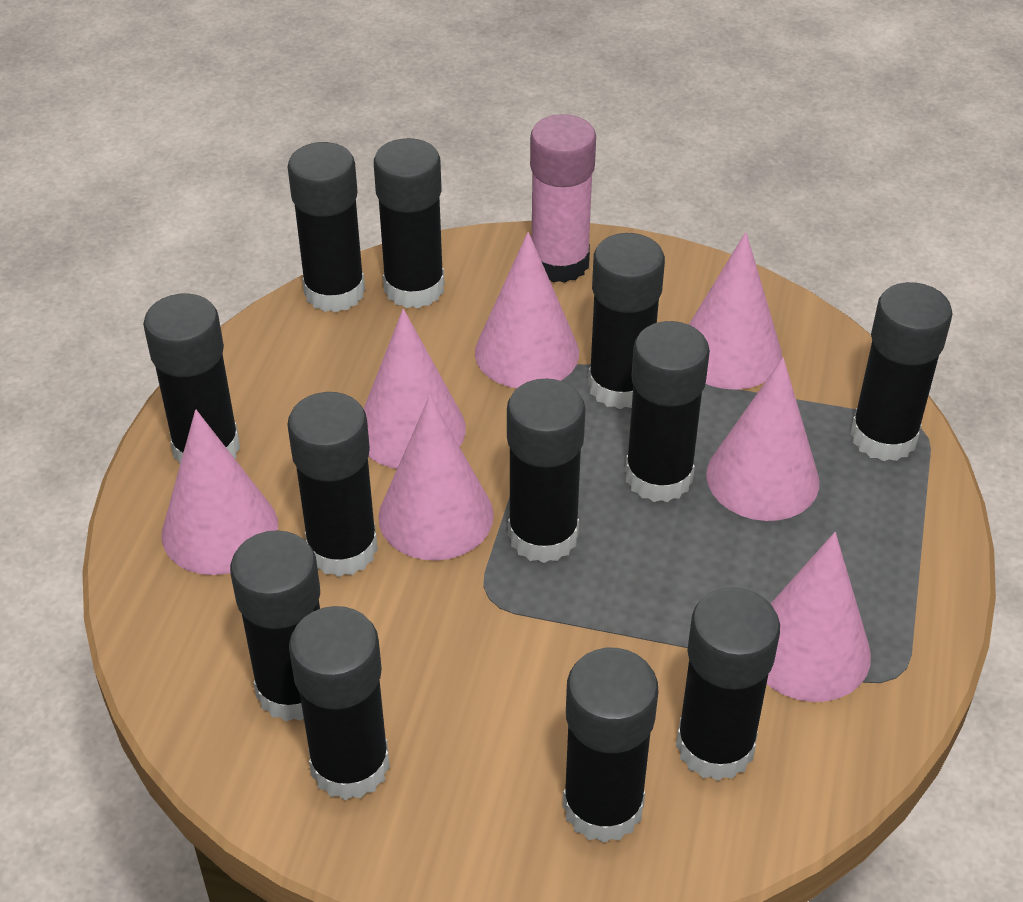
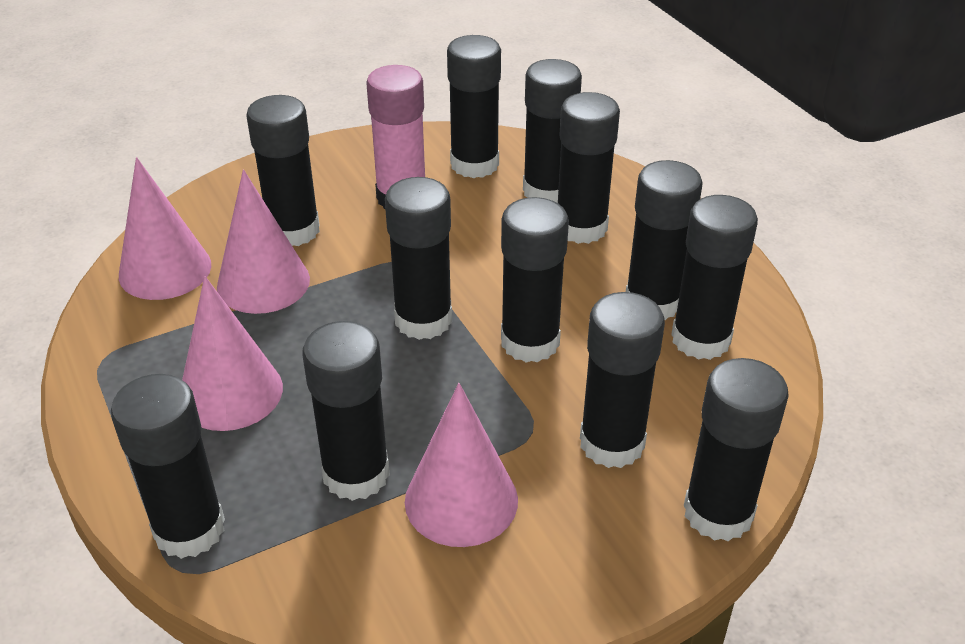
pink cone: [162,409,278,575] [364,309,466,469] [378,395,494,561] [475,232,579,388] [689,232,782,390] [706,358,819,521] [767,532,871,702] = 7 -> [119,157,211,300] [182,276,283,431] [217,170,310,314] [405,383,518,547] = 4

